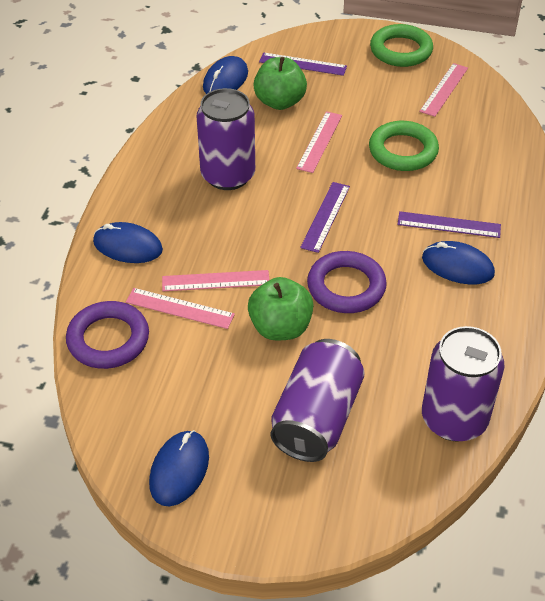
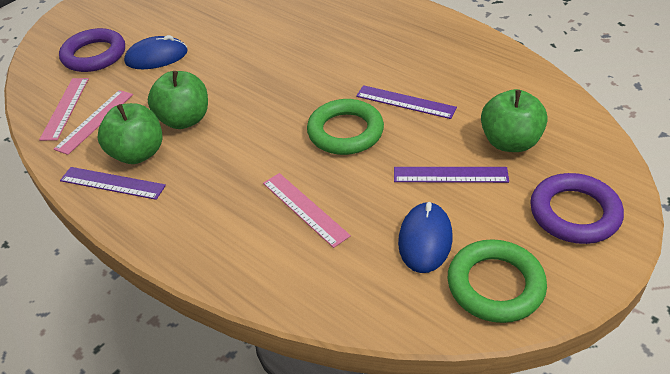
blue mouse: [93,222,163,263] [149,430,209,506] [203,56,248,94] [422,241,495,284] = 4 -> [124,35,188,69] [398,202,452,273] = 2
green apple: [248,277,314,340] [253,57,307,110] = 2 -> [98,103,162,164] [148,71,208,129] [481,89,548,152] = 3
pink ruler: [126,288,235,329] [162,270,269,291] [296,111,342,173] [419,63,468,117] = 4 -> [39,78,89,141] [54,90,133,155] [263,173,351,248] = 3
purple can: [197,88,255,190] [271,339,365,462] [422,326,505,441] = 3 -> none = 0

